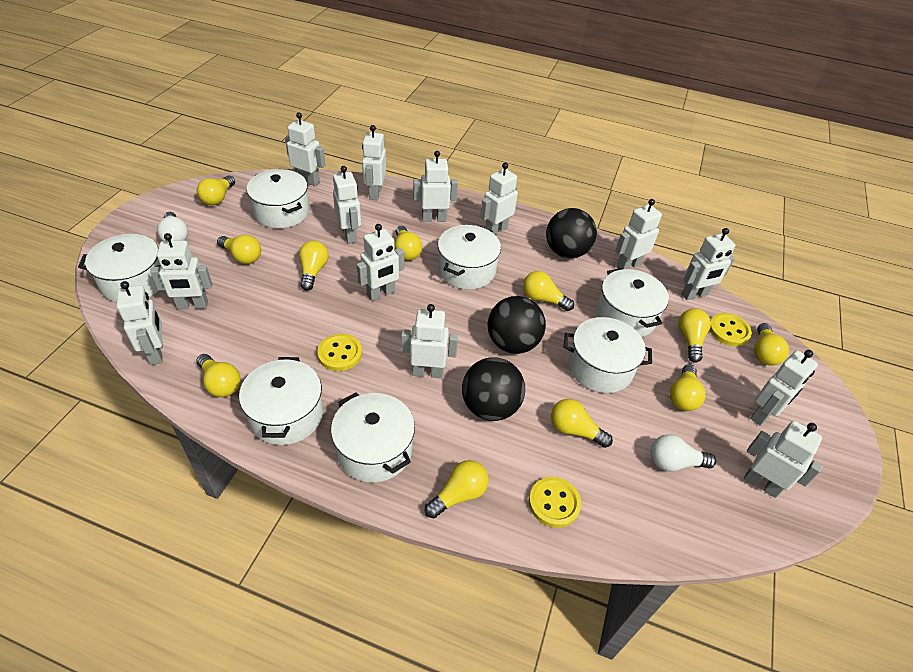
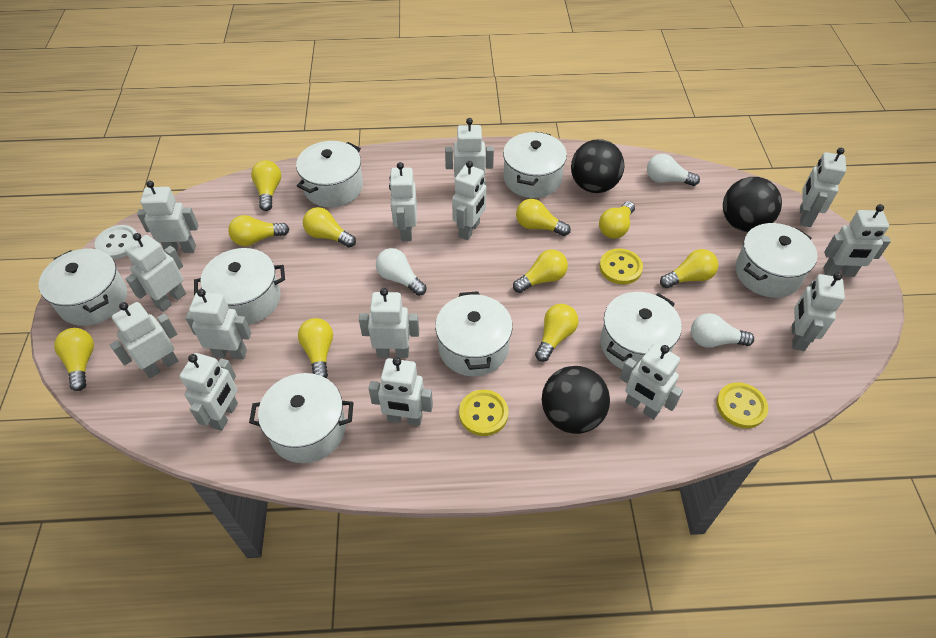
white button: none = 0 -> [95,225,137,259] = 1
white light bulb: [157,212,188,241] [651,434,716,472] = 2 -> [376,248,427,296] [647,154,700,186] [691,313,754,348] = 3
white pot: [78,234,161,302] [239,357,323,445] [246,169,309,228] [331,392,415,483] [438,225,501,290] [563,317,652,393] [596,268,669,337] = 7 -> [39,249,127,326] [194,248,285,325] [249,373,354,463] [296,141,363,207] [435,291,513,376] [503,132,567,198] [600,292,682,370] [736,223,817,298] = 8
white robot: [117,281,163,365] [150,233,212,310] [285,113,325,186] [333,166,361,244] [357,224,404,301] [362,125,386,200] [401,304,458,378] [413,151,458,222] [480,163,518,235] [615,199,662,269] [682,228,735,300] [744,421,823,498] [750,350,818,426] = 13 -> [110,302,178,378] [125,233,186,312] [137,181,199,253] [180,353,238,431] [186,289,251,360] [359,288,419,358] [368,357,433,426] [389,162,417,241] [445,118,494,178] [452,161,486,240] [620,343,683,420] [792,272,845,351] [800,148,846,227] [823,204,891,277] = 14
yellow light bulb: [196,354,241,397] [197,176,235,205] [217,235,261,264] [299,241,329,291] [394,226,422,261] [425,460,488,518] [523,271,574,311] [551,399,613,448] [670,364,706,411] [678,308,711,363] [754,323,789,366] = 11 -> [54,328,94,391] [228,215,289,246] [251,160,281,211] [298,318,333,378] [303,207,356,248] [513,250,568,293] [516,199,571,236] [535,304,579,362] [599,201,635,239] [660,249,718,288] = 10

